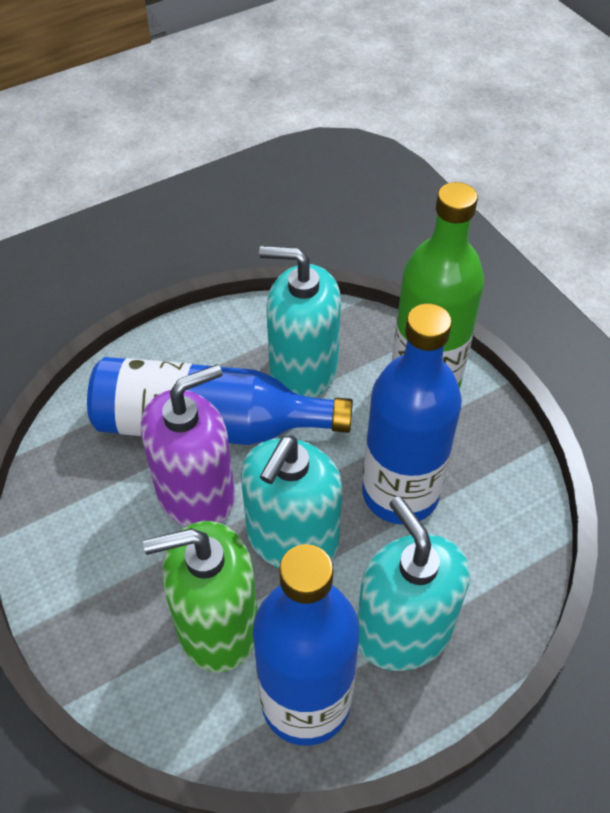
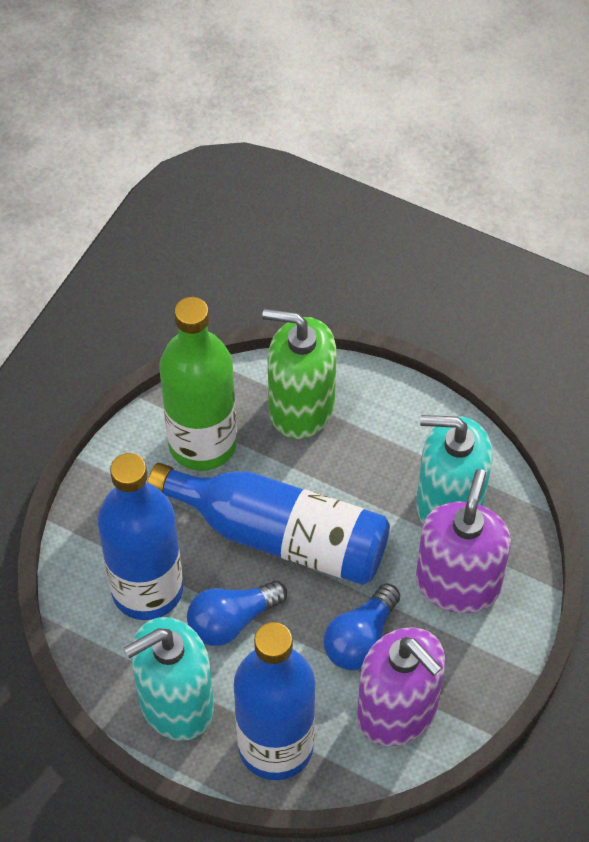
blue light bulb: none = 0 -> [187,581,287,646] [324,583,400,670] = 2
purple soap dispenser: [141,364,235,527] = 1 -> [357,627,445,746] [416,469,511,613] = 2
turquoise soap dispenser: [241,435,343,568] [259,246,341,398] [357,496,470,671] = 3 -> [124,617,214,741] [417,415,492,524] = 2

